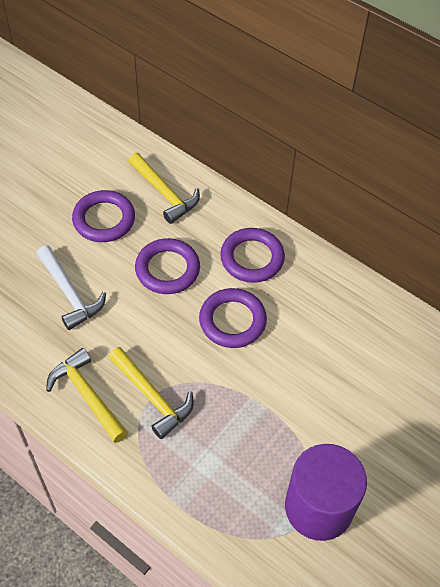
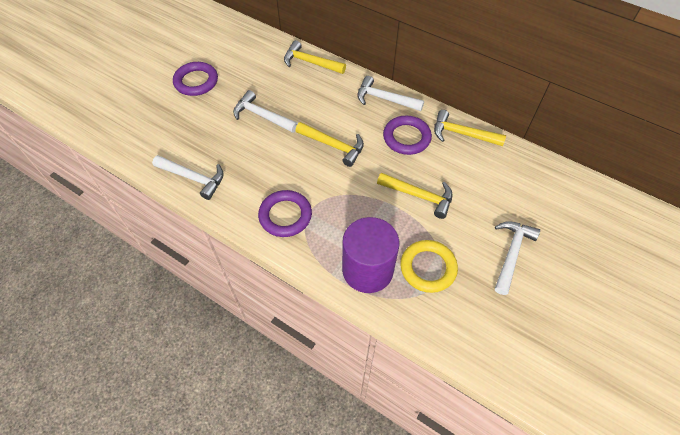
purple ring: [72,190,135,242] [135,238,200,294] [199,288,267,348] [220,228,285,283] = 4 -> [173,62,218,96] [258,190,312,237] [383,116,432,155] = 3
white hammer: [37,245,106,330] = 1 -> [152,155,224,200] [233,90,298,133] [357,76,424,111] [495,221,540,295] = 4
yellow hammer: [46,348,128,443] [109,347,194,439] [128,153,200,224] = 3 -> [284,40,346,74] [295,122,364,167] [377,173,453,219] [434,110,506,146] = 4
yellow ring: none = 0 -> [400,240,458,293] = 1

